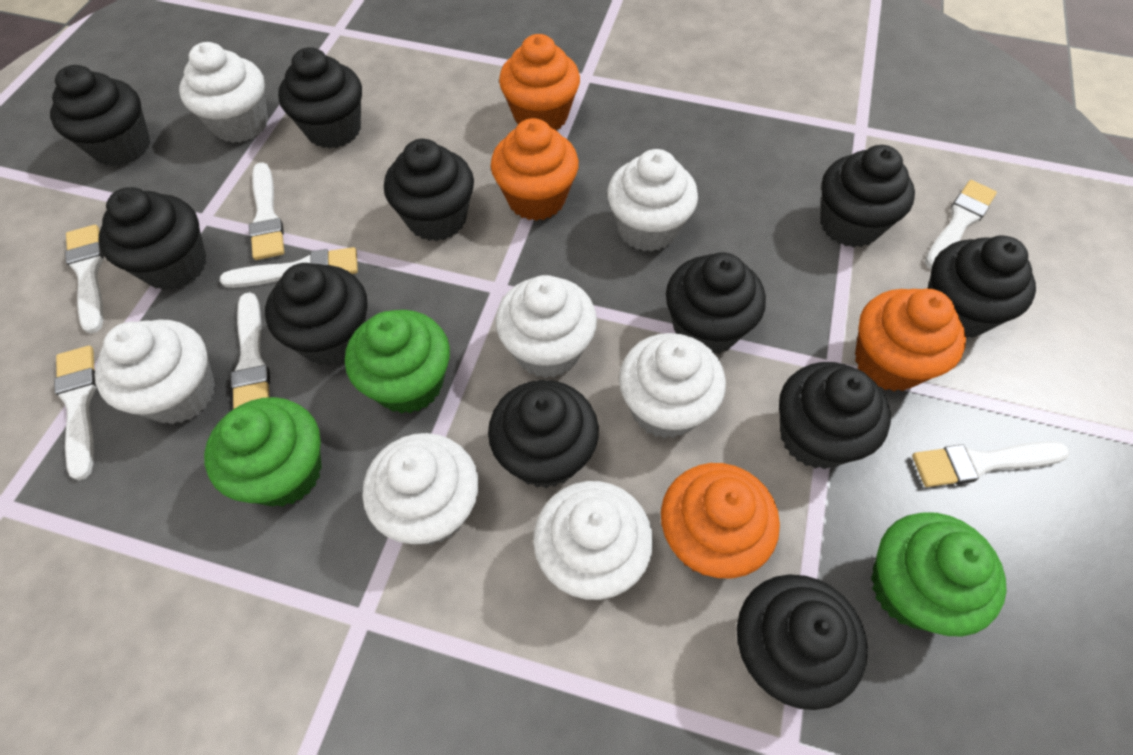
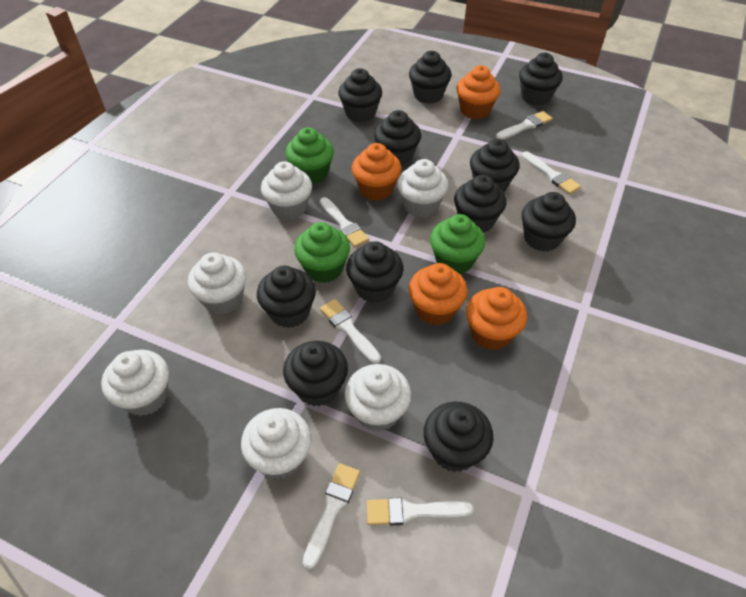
white brush: [54,346,97,480] [65,225,104,334] [220,247,358,288] [231,292,270,409] [249,162,284,260] [912,441,1070,487] [925,180,997,269] = 7 -> [303,463,360,570] [320,197,369,247] [320,299,381,364] [367,497,474,525] [496,111,553,140] [522,152,581,194] = 6
white cupcake: [95,320,215,424] [179,42,268,143] [363,433,479,545] [496,275,597,378] [533,481,653,600] [607,149,698,252] [619,333,726,439] = 7 -> [101,350,169,416] [188,252,246,315] [241,408,311,479] [261,161,312,220] [345,364,411,432] [397,159,448,217] = 6

